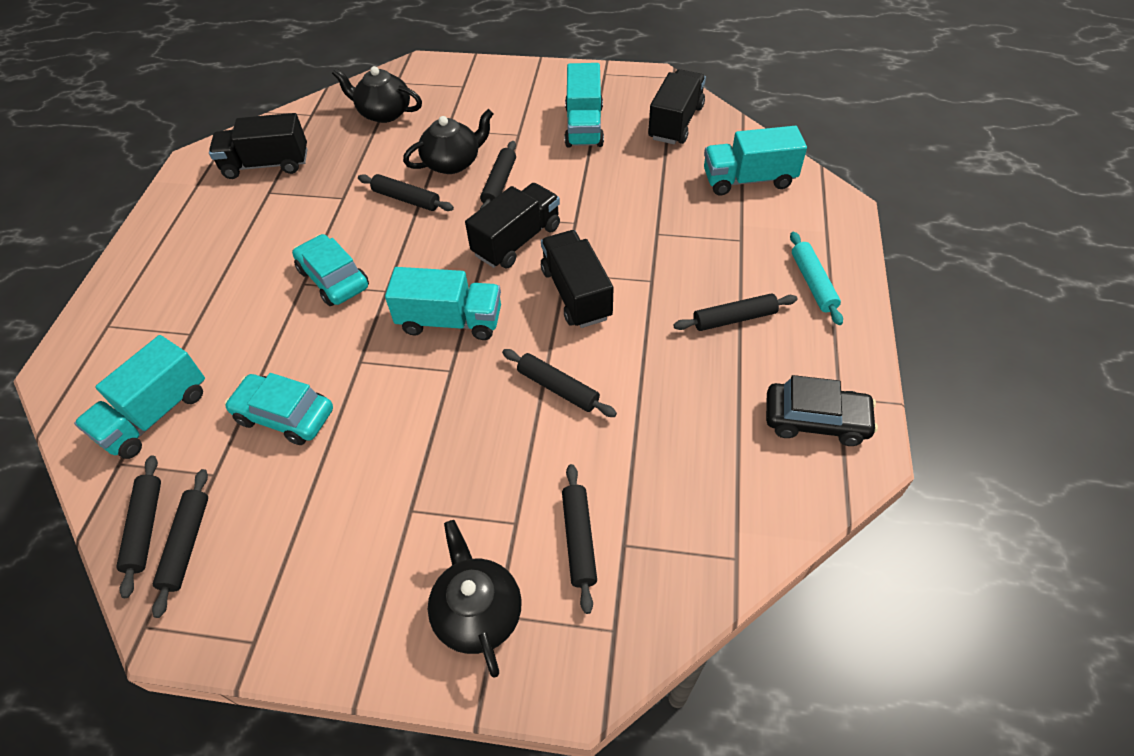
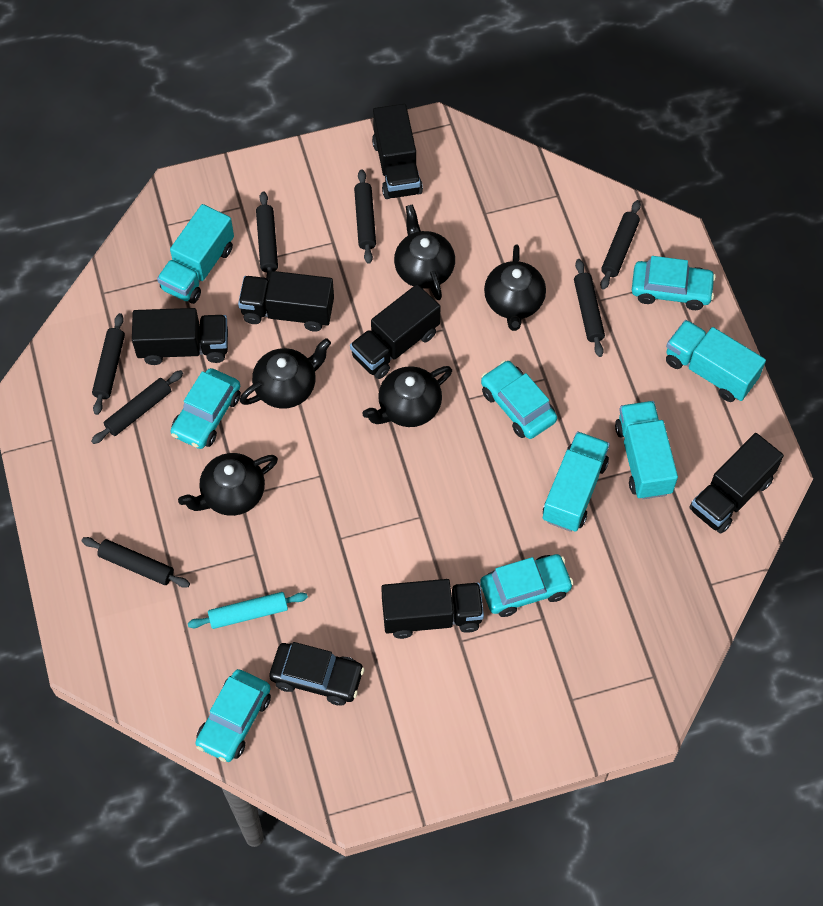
black teapot: [332,66,422,123] [403,109,494,174] [428,520,522,678] = 3 -> [178,453,278,516] [240,338,331,409] [362,366,452,427] [394,204,455,300] [484,245,546,331] = 5
black truck: [209,113,307,179] [465,183,560,269] [541,230,613,328] [648,69,706,144] = 4 -> [132,308,228,365] [238,271,334,332] [350,284,441,379] [372,104,423,199] [381,579,484,639] [689,433,784,534] = 6
turquoise car: [225,373,333,445] [292,234,369,306] = 2 -> [171,368,241,449] [196,669,271,762] [480,554,574,617] [481,360,557,439] [632,256,716,310] = 5

